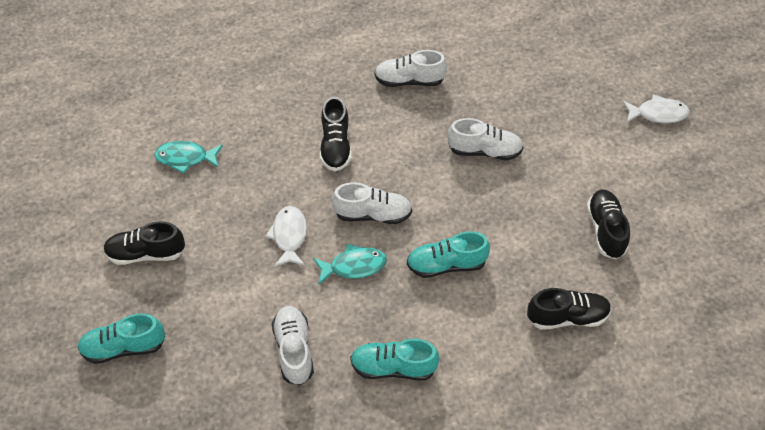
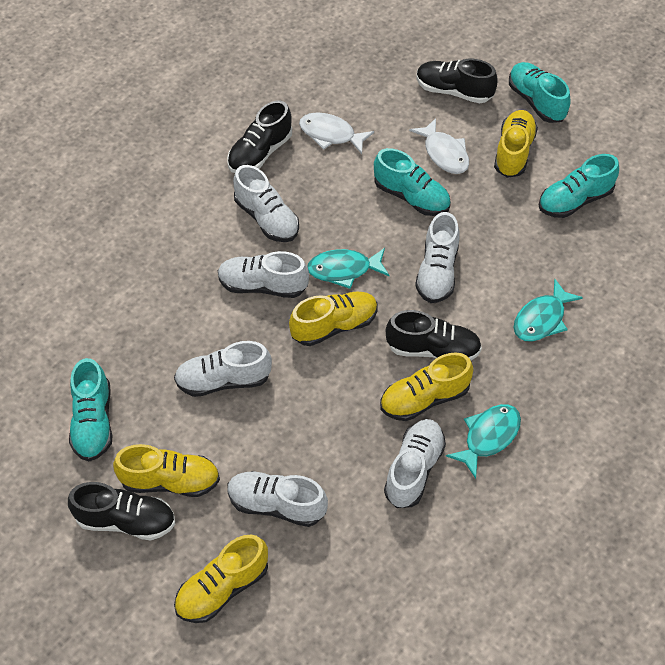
turquoise fish: [154,141,223,174] [313,244,387,285] = 2 -> [307,248,389,289] [446,404,521,479] [514,279,583,342] = 3
turquoise shoe: [77,313,165,364] [350,339,440,380] [407,231,490,278] = 3 -> [69,358,113,461] [374,148,451,216] [509,62,571,123] [539,154,619,218] = 4
white shoe: [272,306,314,385] [332,182,412,224] [374,50,447,87] [447,118,524,160] = 4 -> [174,341,272,397] [218,251,309,298] [227,471,328,527] [233,165,299,242] [384,419,446,508] [415,212,459,303] = 6
yellow shoe: none = 0 -> [113,444,220,497] [174,534,268,623] [289,291,378,346] [380,352,473,421] [494,110,538,178] = 5

